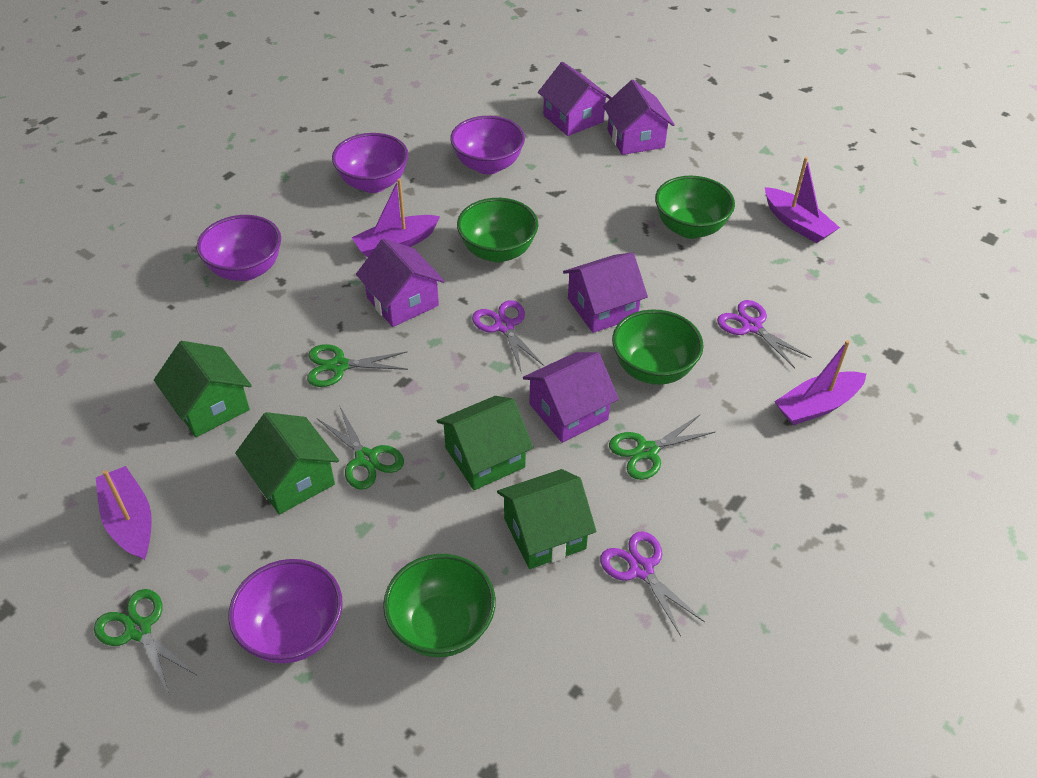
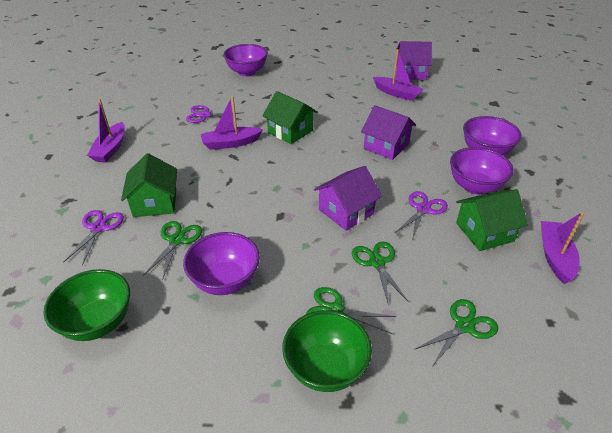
green bowl: [383,554,496,657] [457,198,538,262] [612,309,704,385] [655,176,735,239] = 4 -> [43,269,130,341] [282,310,372,392] = 2
green house: [154,341,252,437] [235,412,339,515] [437,396,533,490] [497,469,596,569] = 4 -> [121,153,177,217] [262,91,318,144] [456,189,528,251] = 3
purple house: [356,238,445,327] [523,352,619,443] [538,62,612,136] [563,252,648,333] [603,80,675,155] = 5 -> [314,166,382,231] [361,105,416,160] [396,41,432,80] = 3

